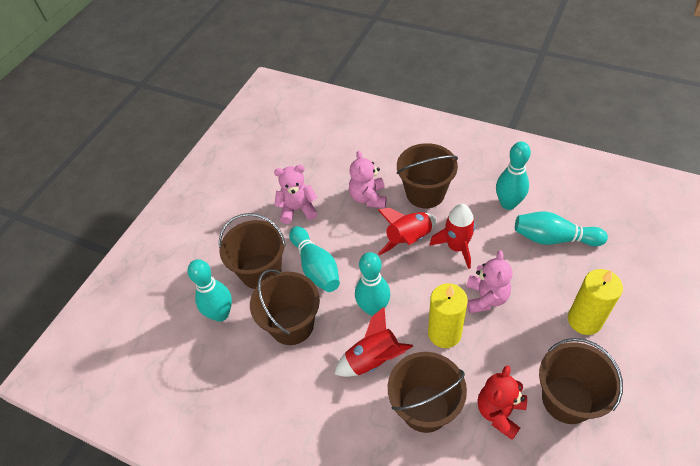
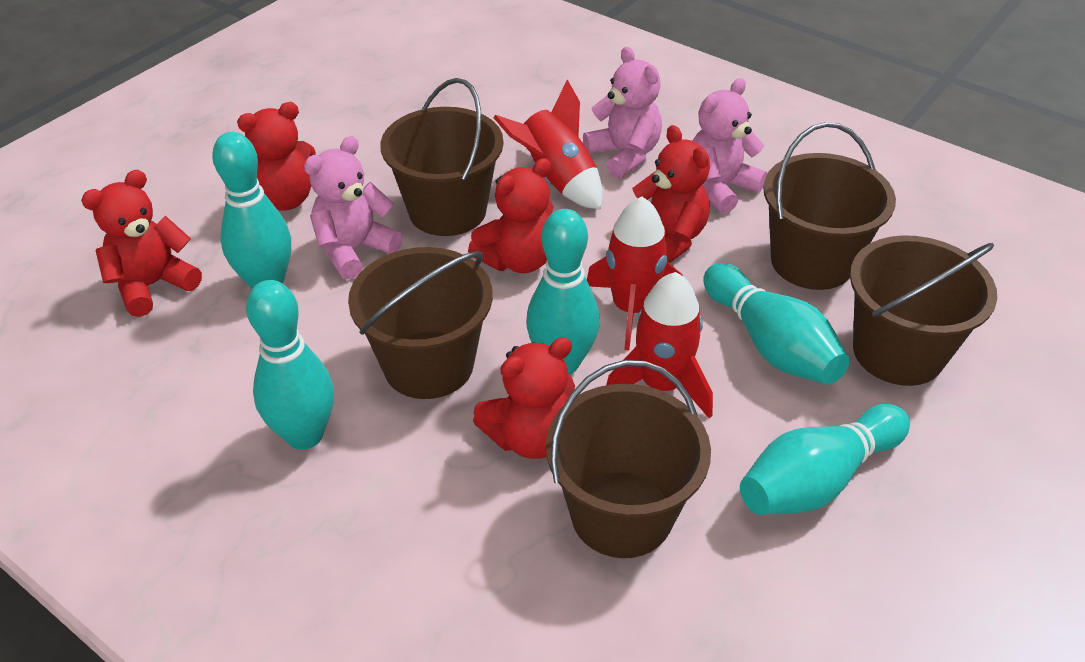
red teddy bear: [478,365,527,440] = 1 -> [81,170,202,317] [237,102,316,211] [468,158,554,273] [473,337,575,459] [632,125,710,263] = 5
yellow candle: [428,283,468,348] [568,269,623,335] = 2 -> none = 0

